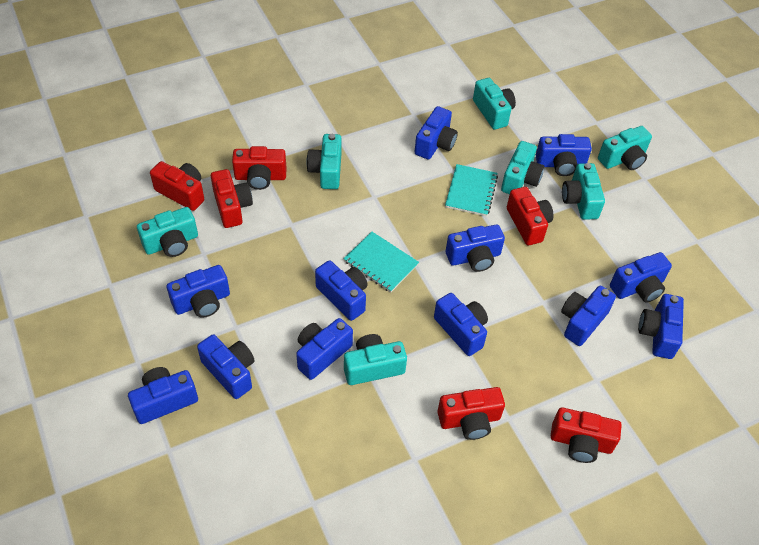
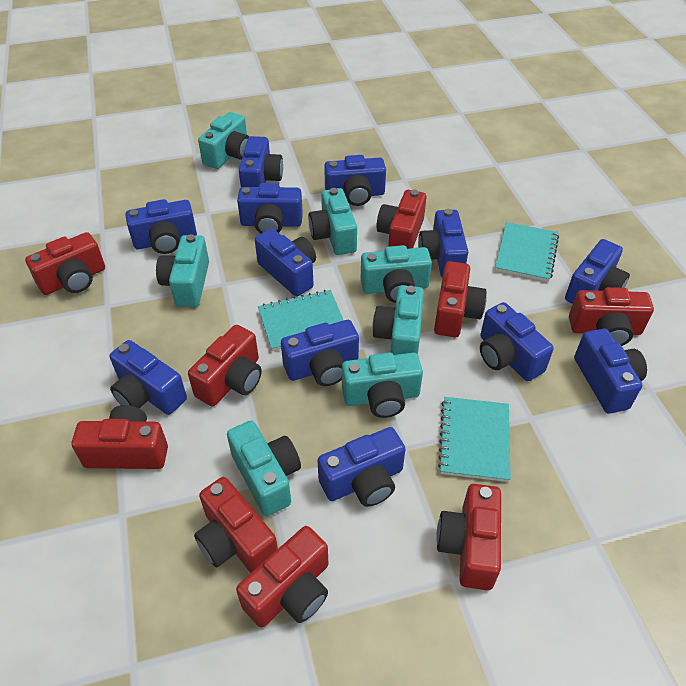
red camera: [150,161,204,211] [211,169,253,228] [232,146,287,190] [438,387,505,440] [507,187,554,245] [551,407,622,463] = 6 -> [25,232,105,295] [72,405,168,469] [188,325,262,407] [194,477,278,573] [236,526,328,628] [376,189,426,249] [434,261,487,337] [436,484,501,590] [569,287,654,346] = 9
turquoise notebook: [343,232,419,293] [445,164,498,216] = 2 -> [258,290,344,351] [438,397,510,482] [495,222,559,282] = 3

